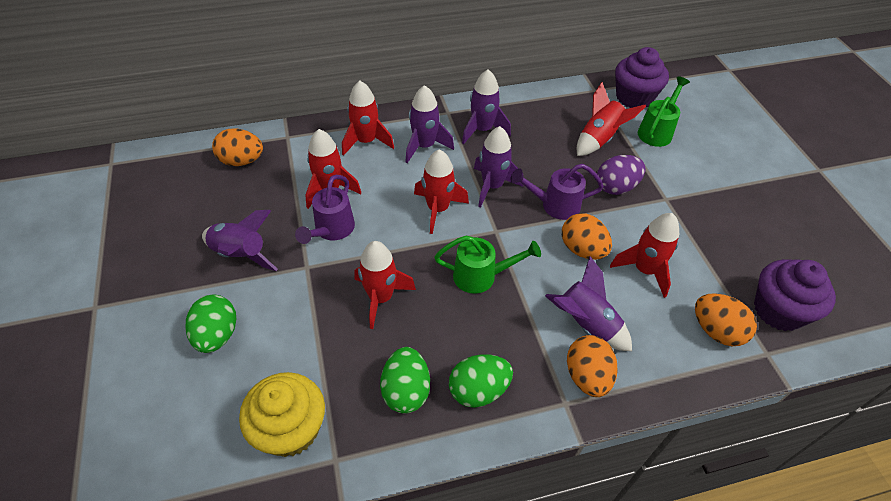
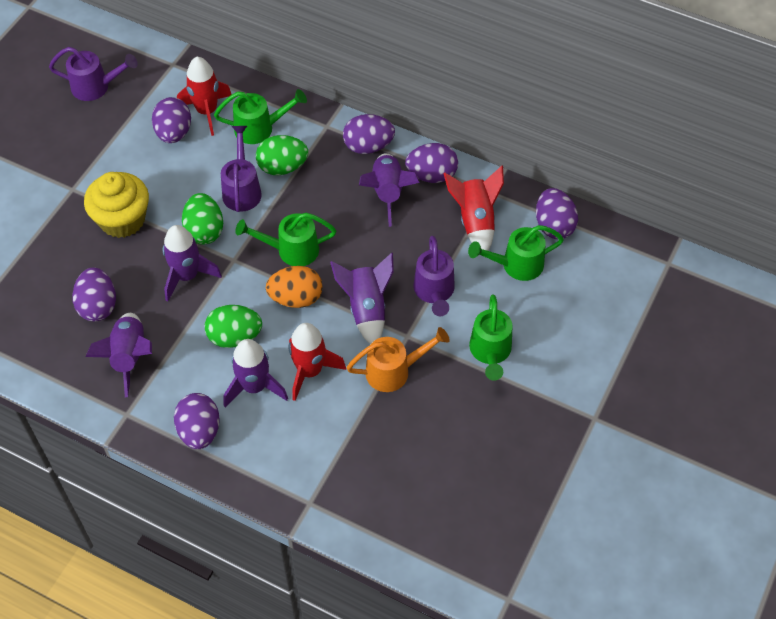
green watering can: [434,236,541,294] [638,76,690,147] = 2 -> [214,89,307,144] [235,213,336,266] [468,225,564,281] [469,294,512,381] = 4
orange egg: [212,129,263,166] [562,213,612,260] [567,335,618,397] [695,293,757,346] = 4 -> [266,266,322,308] = 1
orange watering can: none = 0 -> [346,327,450,392] = 1
purple cupcake: [615,47,669,108] [754,259,836,331] = 2 -> none = 0
purple egg: [597,155,646,195] = 1 -> [72,267,116,321] [152,97,191,143] [174,393,220,449] [343,114,395,154] [405,143,458,183] [536,188,578,239] = 6
purple watering can: [295,175,355,244] [510,164,604,220] = 2 -> [49,47,138,101] [221,126,262,212] [413,236,455,316] = 3
red rocket: [305,129,361,209] [342,81,394,156] [355,241,416,329] [414,149,469,234] [577,82,646,156] [610,213,679,298] = 6 -> [177,57,232,136] [289,323,346,401] [443,166,504,251] = 3

